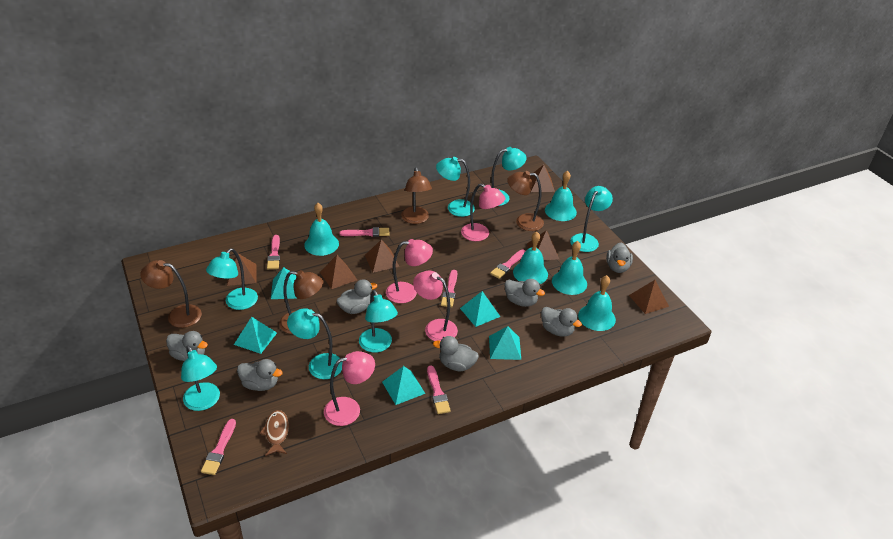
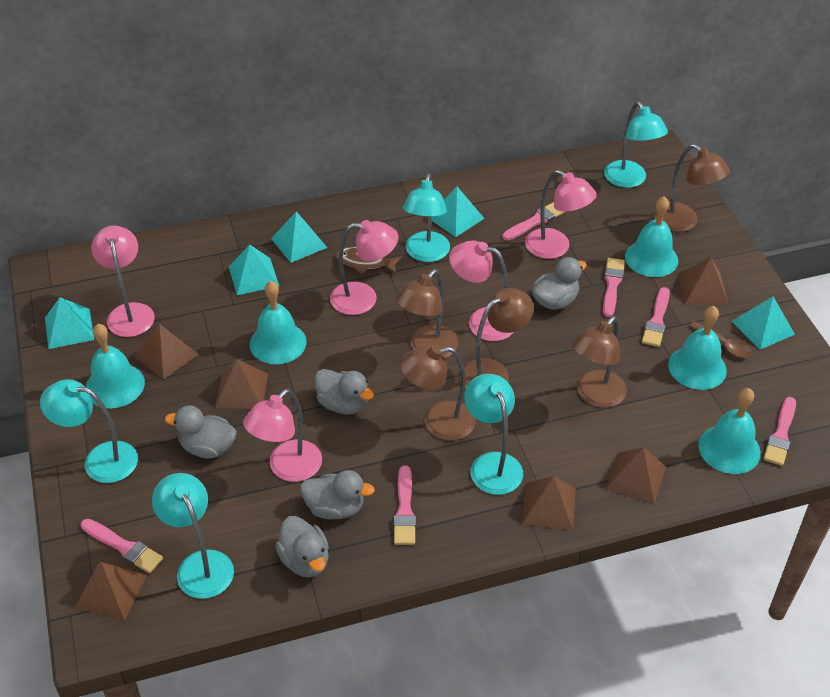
brown lamp: [140,260,202,328] [279,270,323,334] [401,167,432,224] [507,171,544,231] = 4 -> [396,269,458,358] [400,345,476,441] [460,288,534,389] [572,316,627,408] [654,144,730,232] = 5
brown spoon: none = 0 -> [689,321,752,358] = 1
grey duck: [166,331,208,361] [237,359,283,391] [336,279,377,314] [433,336,479,371] [505,279,545,307] [541,307,582,337] [606,243,633,273] = 7 -> [165,405,237,458] [275,516,329,577] [300,470,375,520] [314,369,374,414] [532,257,587,310] = 5
pink lamp: [324,351,375,426] [386,239,433,303] [413,270,458,341] [461,184,506,241] = 4 -> [91,226,155,337] [243,389,322,482] [330,220,399,315] [449,240,513,341] [525,170,597,259] = 5
turquoise lamp: [181,345,220,411] [206,248,258,310] [287,308,343,379] [359,290,398,353] [436,157,475,217] [491,147,527,206] [570,186,613,252] = 7 -> [40,379,138,483] [152,473,234,599] [403,174,450,262] [464,374,523,495] [604,102,668,188] = 5

